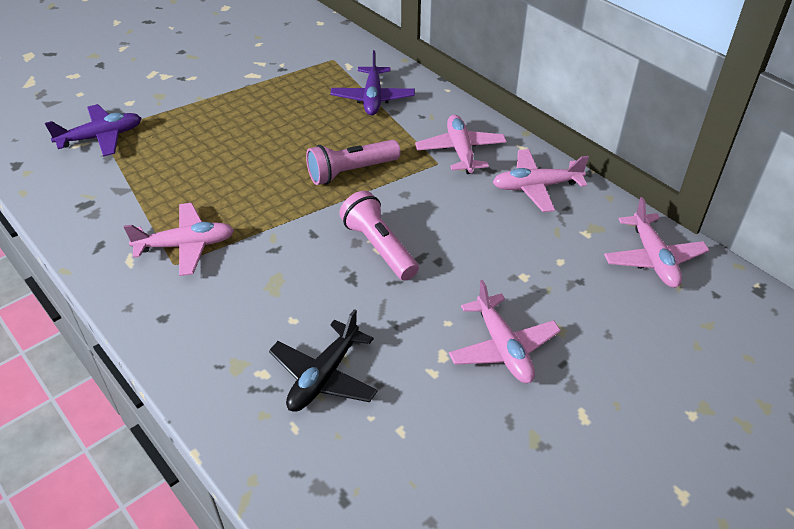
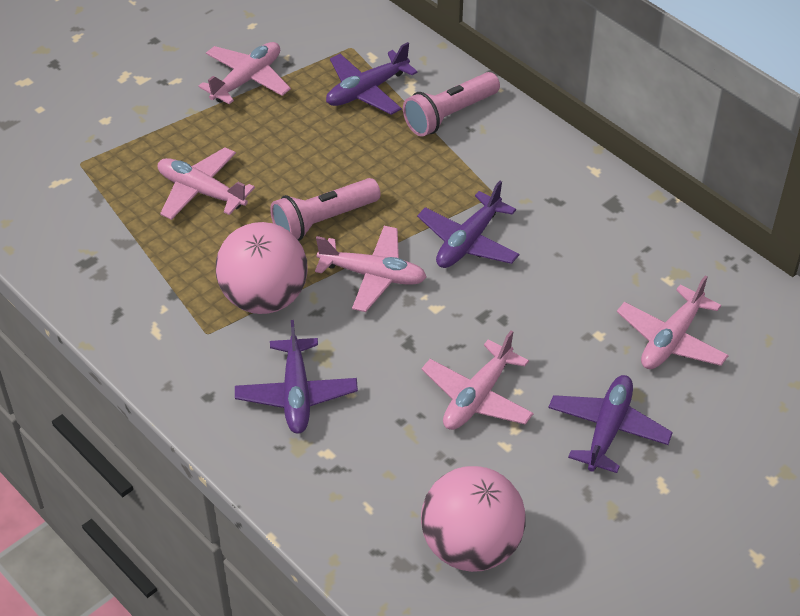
black plane: [269,309,378,412] = 1 -> none = 0
pink ball: none = 0 -> [216,222,308,314] [421,466,526,572] = 2
purple plane: [45,104,141,157] [331,50,415,115] = 2 -> [235,320,358,434] [326,42,418,115] [417,181,519,268] [548,375,673,473] = 4

